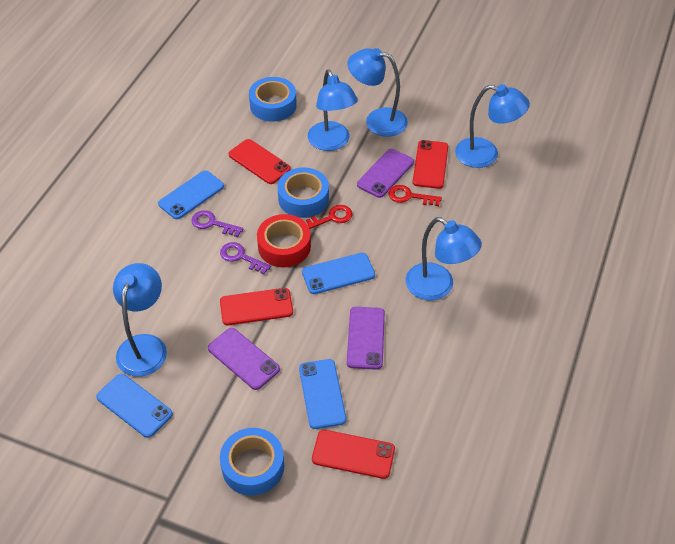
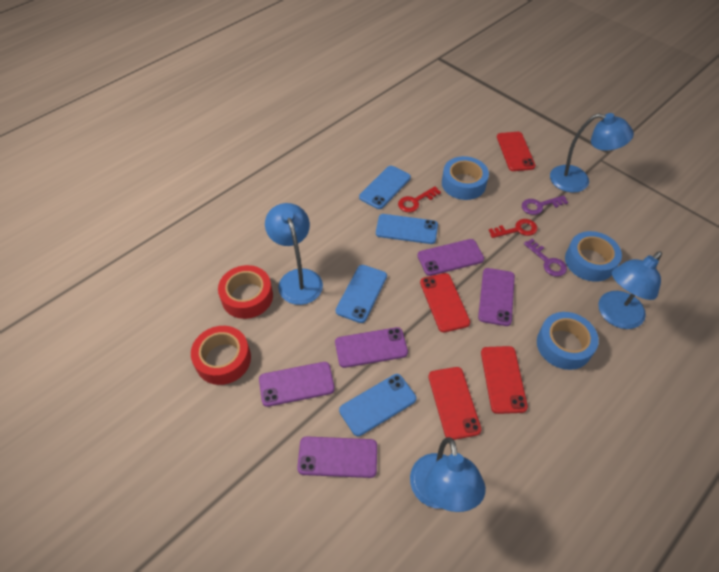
blue lamp: [113,263,167,377] [308,69,358,151] [347,48,408,137] [406,217,482,301] [455,84,530,168] = 5 -> [265,203,323,305] [410,437,486,512] [550,113,634,193] [598,251,662,329] = 4
purple phone: [208,328,280,390] [347,307,385,370] [357,149,414,198] = 3 -> [259,362,335,407] [297,436,377,478] [335,327,408,368] [417,239,484,276] [478,268,515,326] = 5
red tape: [257,214,311,267] = 1 -> [191,326,251,385] [218,265,273,319] = 2

